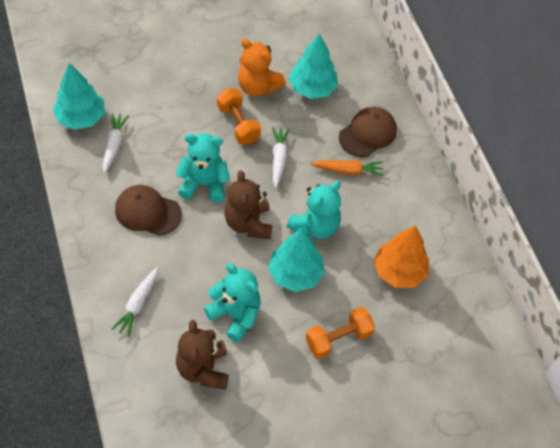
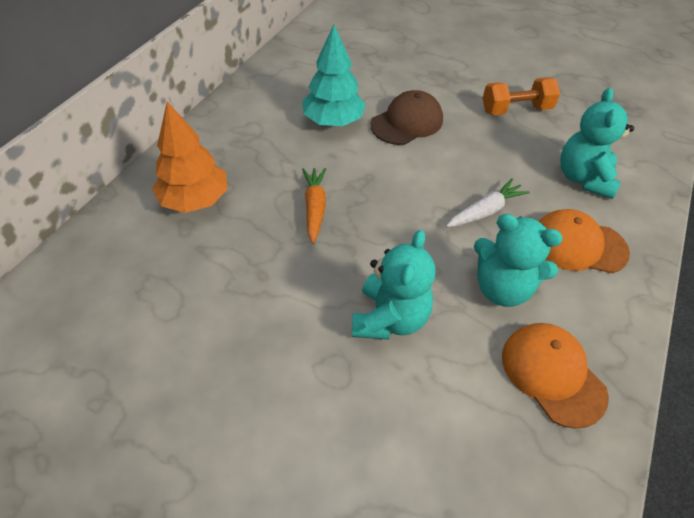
brown cap: [115,185,182,236] [339,107,397,157] = 2 -> [371,90,443,145] = 1
brown teddy bear: [176,320,229,390] [224,170,272,239] = 2 -> none = 0
orange cap: none = 0 -> [502,323,609,429] [539,209,630,273] = 2
orange dumbbell: [217,88,261,144] [306,307,375,359] = 2 -> [483,77,560,115] = 1
orange teddy bear: [238,39,286,96] = 1 -> none = 0
turquoise tree: [53,63,104,130] [268,228,325,292] [289,33,338,99] = 3 -> [302,25,366,126] = 1
white carrot: [103,113,129,174] [111,267,158,337] [272,127,290,188] = 3 -> [446,178,530,228] = 1

